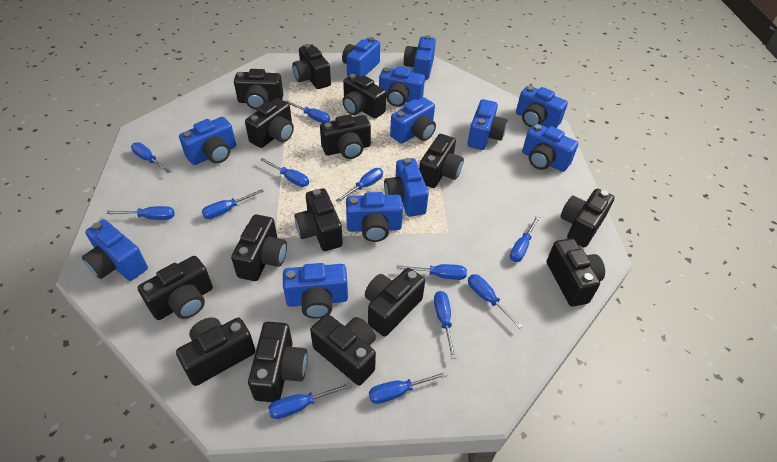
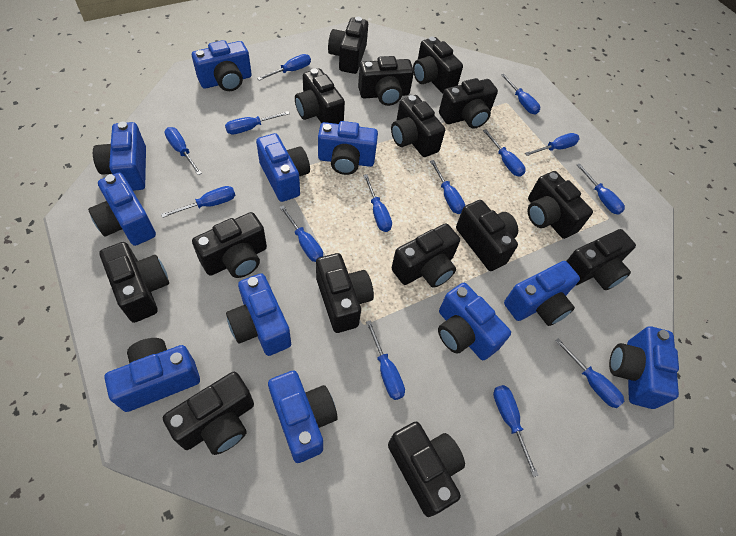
blue camera: [82,220,148,281] [179,117,236,165] [283,263,348,319] [342,37,380,77] [346,192,403,242] [379,66,425,107] [384,158,429,217] [390,97,436,144] [404,35,436,80] [468,99,507,150] [516,86,568,128] [522,124,578,172] = 12 -> [88,173,156,246] [93,122,146,191] [104,338,200,412] [192,40,252,91] [226,273,291,356] [256,133,310,202] [268,371,338,463] [318,121,378,175] [438,283,511,360] [504,261,580,326] [609,326,679,409] = 11
blue screwdriver: [106,206,175,220] [131,142,171,174] [202,189,264,219] [260,158,309,187] [268,383,352,419] [285,100,330,123] [336,168,383,202] [369,371,448,404] [397,264,467,280] [434,291,456,359] [468,274,523,329] [510,216,540,262] = 12 -> [161,186,235,218] [164,127,202,175] [225,111,290,135] [257,54,311,81] [279,205,323,262] [363,174,392,232] [366,320,405,400] [430,160,465,214] [483,129,526,177] [493,385,539,477] [501,74,540,114] [525,133,580,156] [555,338,624,408] [577,164,625,215] = 14

